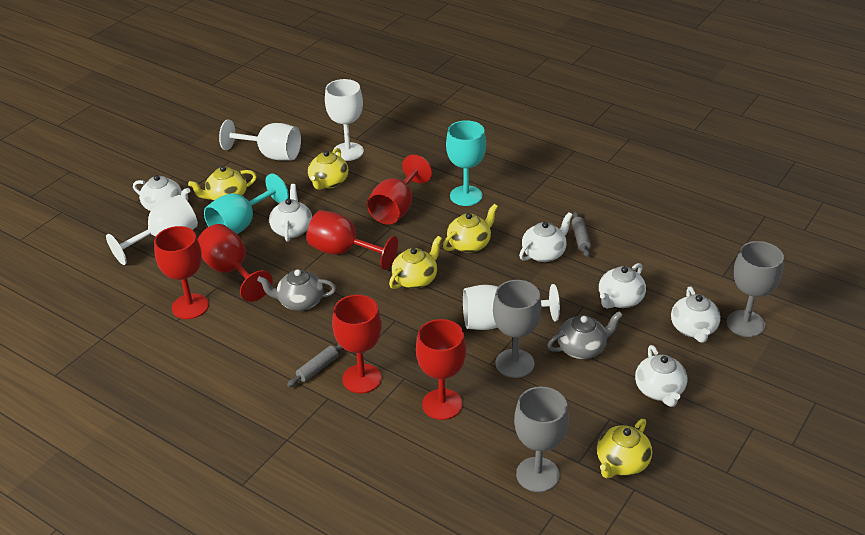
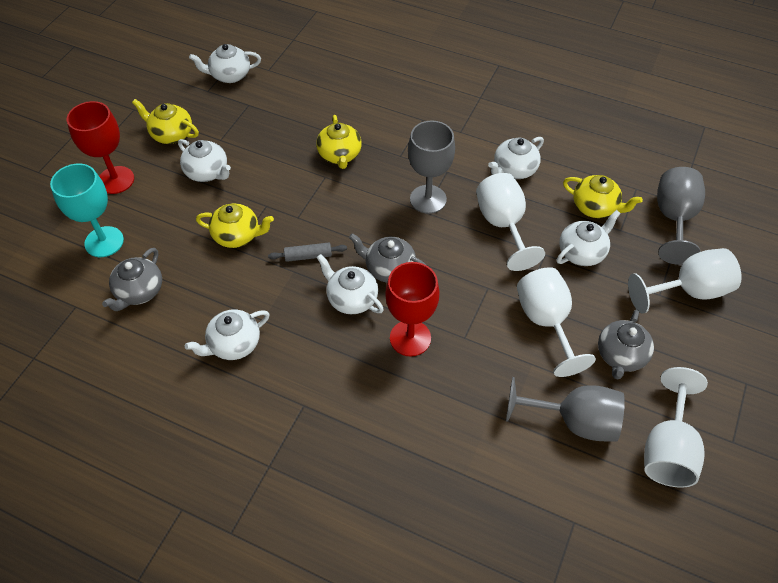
grey rolling pin: [287,344,343,387] [572,211,591,257] = 2 -> [268,243,347,262] = 1
grey teapot: [257,269,336,311] [547,311,623,359] = 2 -> [102,248,162,311] [349,233,426,283] [598,309,654,380] = 3
red goblet: [154,226,209,319] [198,224,273,302] [307,210,398,270] [332,295,382,394] [367,155,432,225] [416,319,466,420] = 6 -> [67,101,134,194] [385,262,439,356] = 2
turquoise goblet: [204,173,289,234] [446,120,486,206] = 2 -> [50,164,124,257] = 1
yellow teapot: [188,166,256,201] [308,148,349,190] [389,236,442,289] [443,204,498,253] [597,419,652,478] = 5 -> [132,99,199,144] [196,203,274,248] [316,115,362,169] [563,175,643,218] = 4

